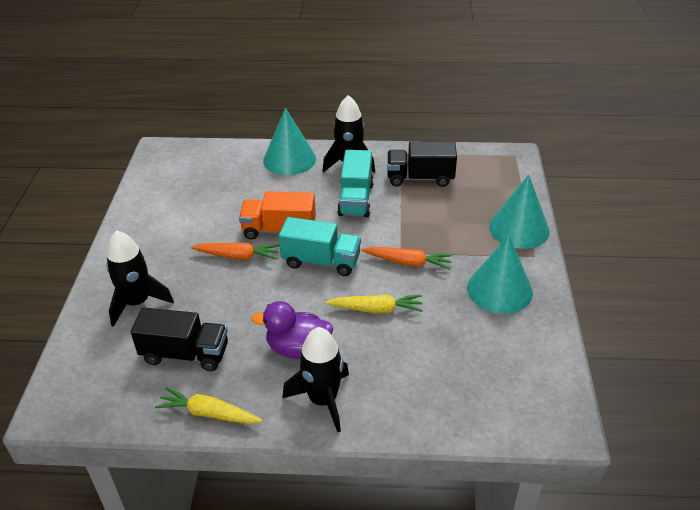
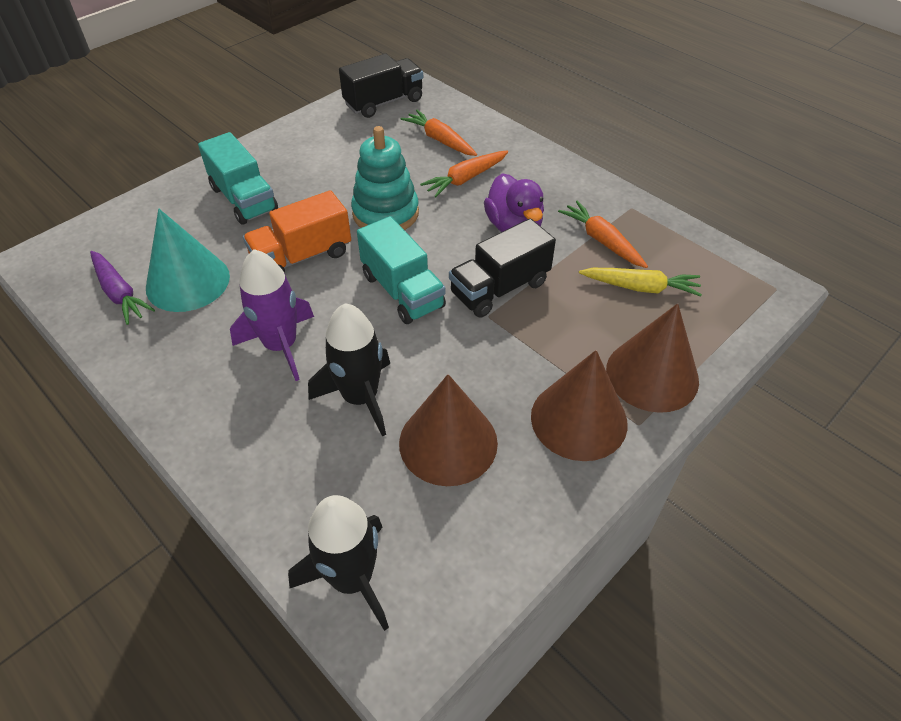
black rocket: [106,230,174,327] [283,327,349,433] [323,95,375,173] = 3 -> [288,495,389,631] [308,303,390,436] = 2
brown cone: none = 0 -> [399,374,498,486] [531,350,628,461] [606,303,699,413] = 3
orange carrot: [191,243,280,260] [362,247,453,270] = 2 -> [401,110,477,156] [420,150,508,197] [558,201,648,268] = 3
purple carrot: none = 0 -> [90,251,155,325] = 1
purple rocket: none = 0 -> [230,249,314,381] = 1
turquoise cone: [263,108,316,175] [467,235,533,314] [489,175,550,249] = 3 -> [146,209,230,312] = 1
turquoise stacking toy: none = 0 -> [351,126,419,230] = 1
yellow carrot: [155,387,263,424] [326,295,423,313] = 2 -> [579,268,702,297] = 1

